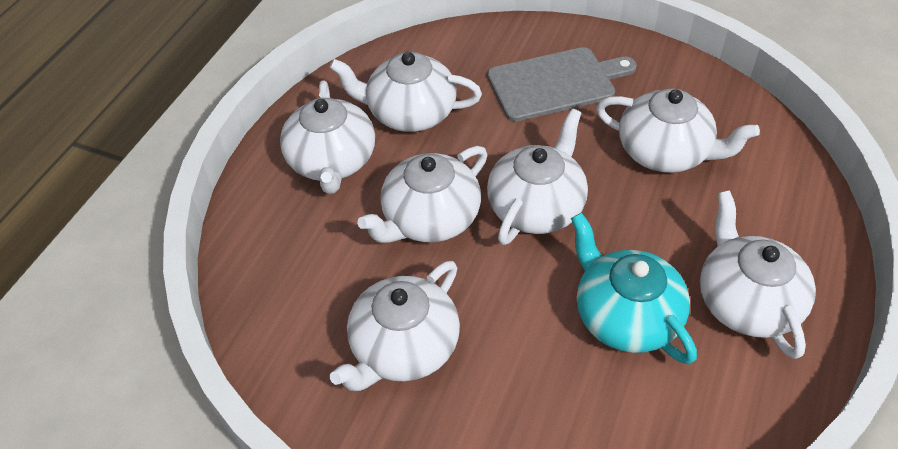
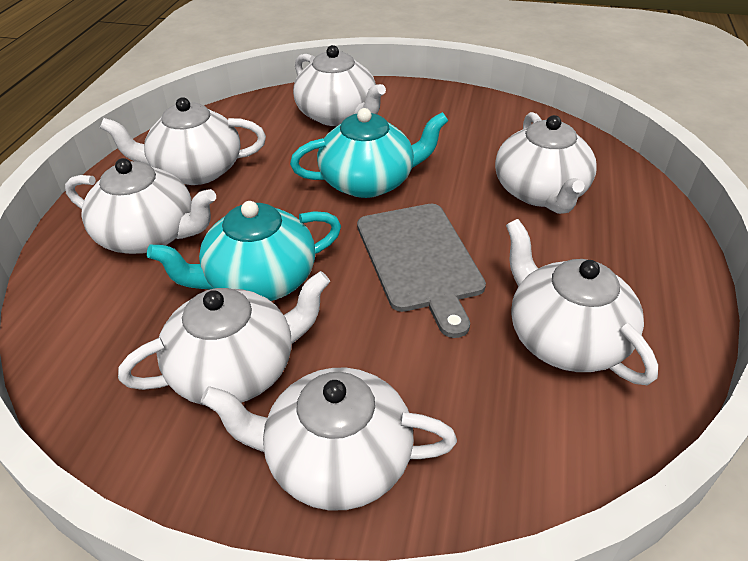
turquoise teapot: [571,213,697,364] = 1 -> [147,201,341,301] [290,108,448,198] = 2

